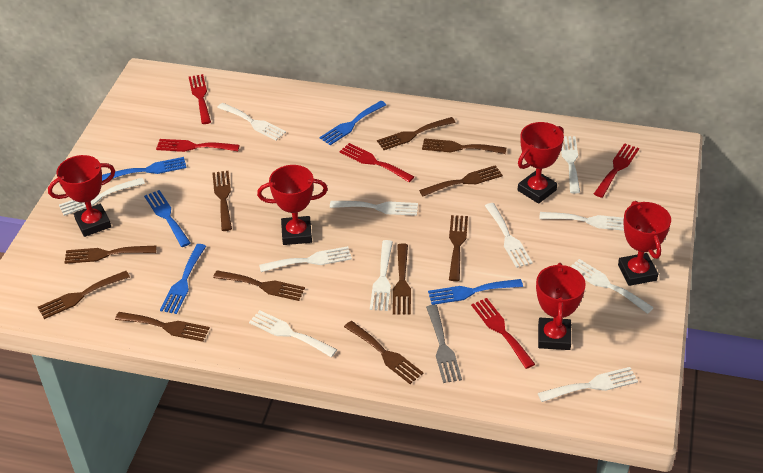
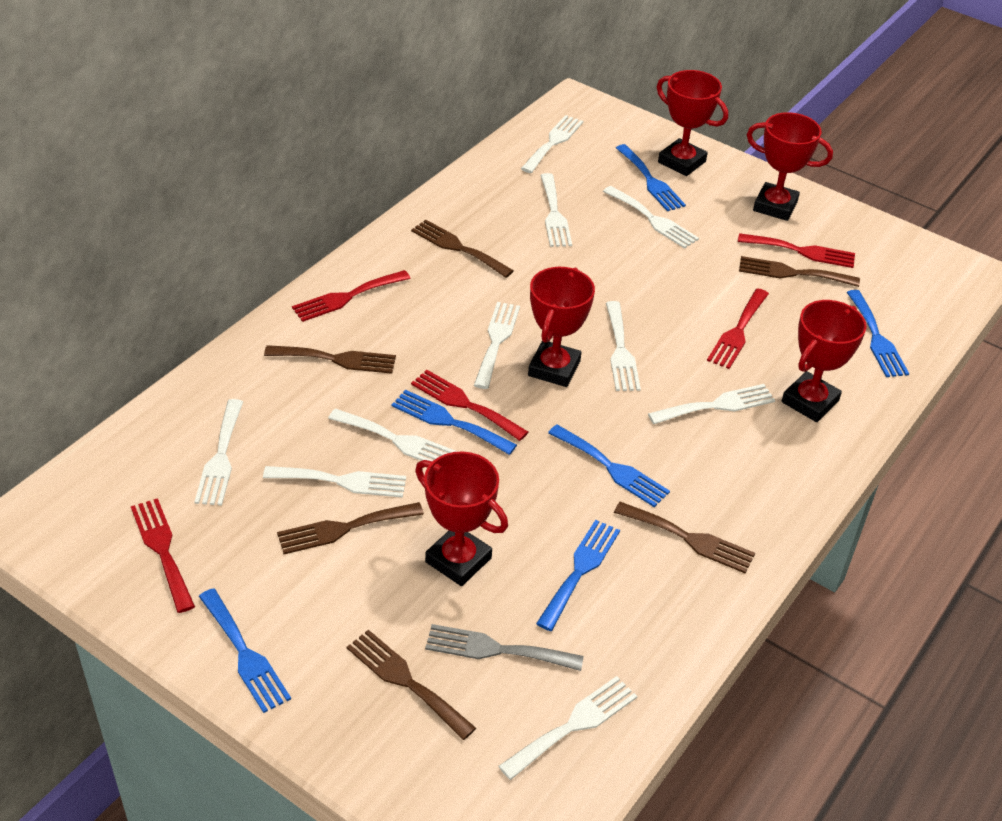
blue fork: [102,157,187,181] [144,190,190,247] [160,244,206,314] [320,101,386,145] [428,279,523,305] = 5 -> [199,588,291,713] [392,390,517,455] [536,520,620,631] [548,425,670,507] [616,144,686,211] [847,290,909,377] = 6
brown fork: [38,271,130,319] [64,246,156,264] [115,312,210,342] [212,171,232,231] [213,270,305,301] [344,321,423,384] [377,117,456,150] [393,243,411,314] [419,165,503,196] [422,138,506,154] [449,215,468,281] = 11 -> [264,345,396,374] [277,502,424,554] [347,630,476,740] [411,220,514,278] [614,502,755,574] [739,256,860,287] = 6
white fork: [59,178,145,216] [217,103,286,140] [249,310,337,357] [259,246,352,272] [330,201,418,216] [370,240,393,311] [485,203,533,268] [538,367,638,402] [539,212,624,231] [561,136,580,194] [571,259,654,314] = 11 -> [195,399,243,506] [263,466,406,498] [328,409,458,461] [474,302,520,389] [499,676,637,780] [521,115,583,173] [540,173,572,247] [603,186,699,249] [606,301,641,391] [648,384,775,424] = 10

